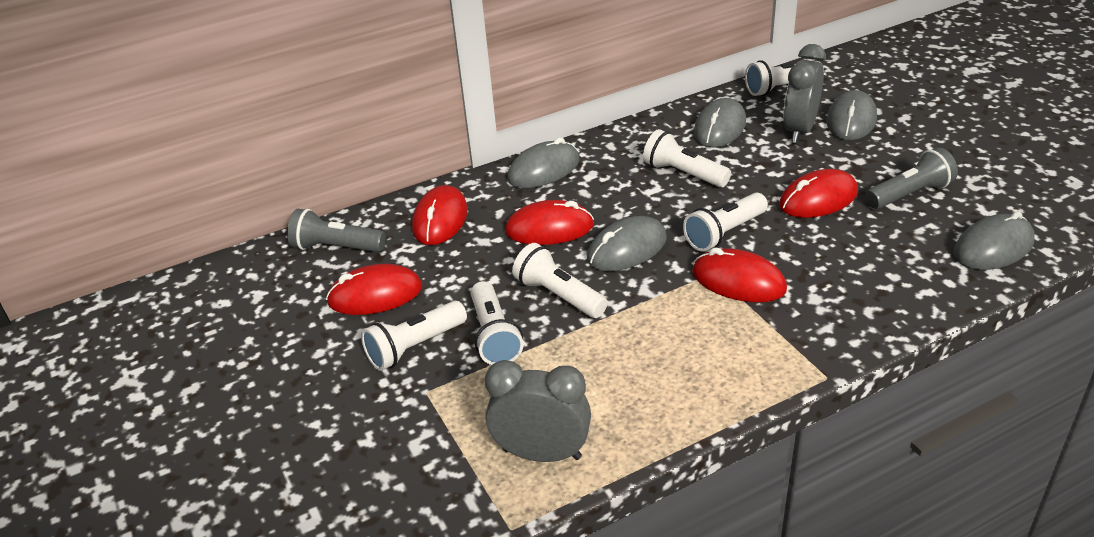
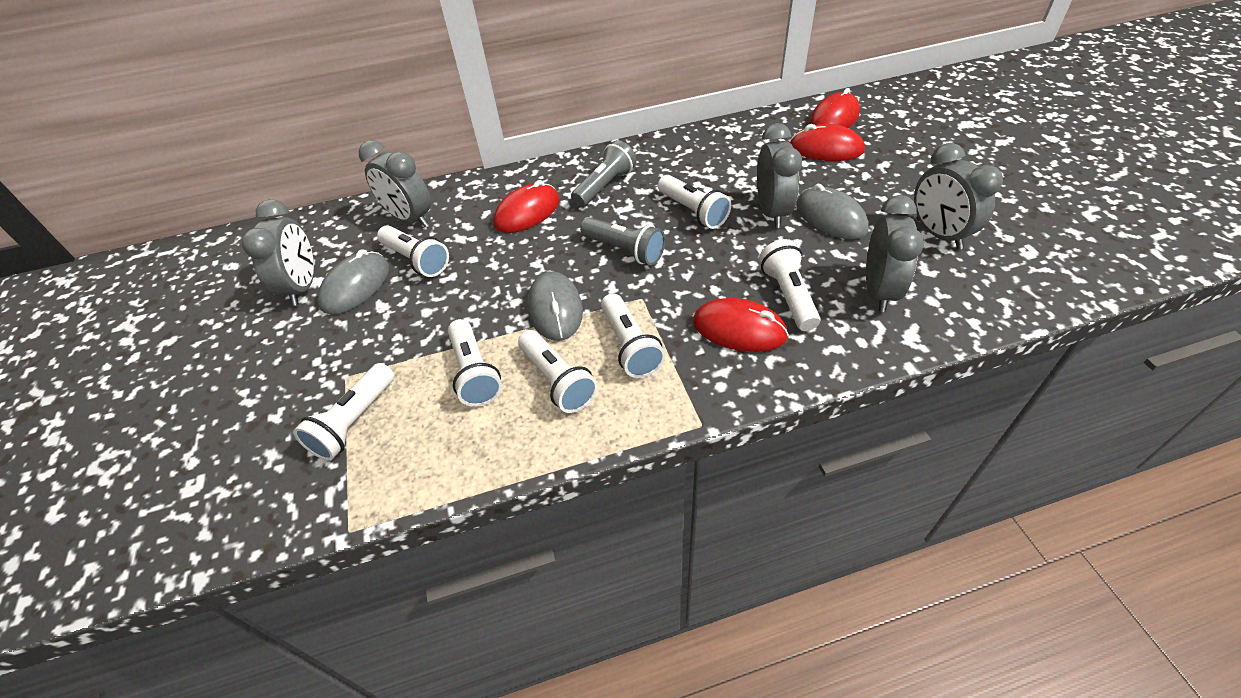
grey clock: [485,360,591,462] [783,44,826,143] = 2 -> [242,199,314,306] [359,140,431,227] [757,123,802,228] [866,195,924,312] [914,143,1003,250] = 5
grey mouse: [507,137,579,188] [587,216,667,271] [694,98,746,147] [826,90,877,140] [954,211,1035,270] = 5 -> [317,249,389,314] [527,271,583,341] [796,184,869,239] = 3
red mouse: [326,264,422,315] [412,185,468,245] [505,200,594,245] [692,248,787,302] [779,169,858,218] = 5 -> [493,180,560,233] [693,298,789,352] [790,124,865,161] [809,88,860,128] = 4
white flashlight: [361,301,467,371] [471,281,524,365] [512,243,608,318] [643,129,731,187] [683,193,768,252] [745,60,824,96] = 6 -> [293,363,394,461] [377,225,449,277] [448,319,502,407] [518,330,598,413] [601,293,665,378] [658,175,731,229] [759,239,821,331] = 7

